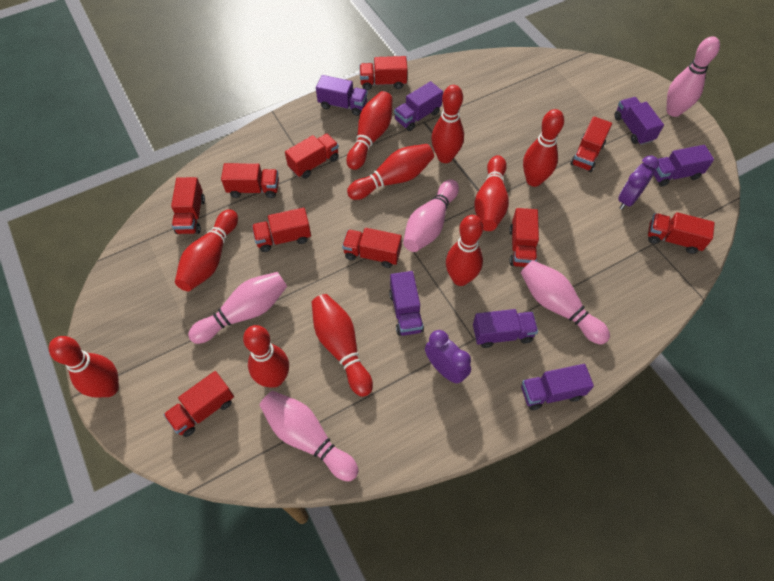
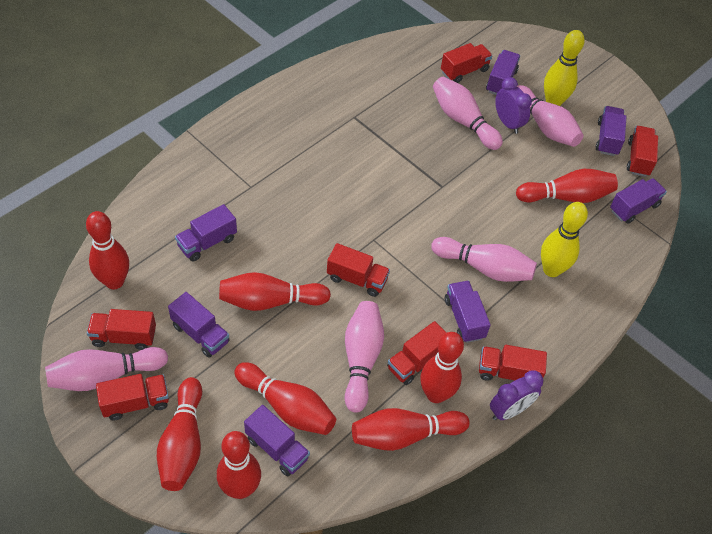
red bowling pin: [49,336,119,397] [175,209,238,291] [243,325,289,388] [312,294,373,397] [346,91,393,170] [347,144,434,200] [431,85,464,163] [446,215,483,286] [474,155,509,231] [523,109,564,187] = 10 -> [86,211,129,289] [157,377,202,491] [217,431,261,499] [219,272,331,311] [235,362,336,435] [352,408,470,451] [420,332,464,403] [516,169,618,203] = 8
red truck: [163,371,234,437] [171,177,205,234] [221,163,279,198] [252,208,311,252] [285,133,339,179] [342,228,402,268] [359,56,407,90] [509,208,539,267] [570,116,612,172] [648,212,715,254] = 10 -> [87,309,156,350] [96,374,169,421] [327,243,390,297] [387,321,447,385] [441,43,493,83] [479,345,547,381] [627,126,658,177] = 7
yellow bowling pin: none = 0 -> [541,202,588,277] [544,30,585,106] = 2

